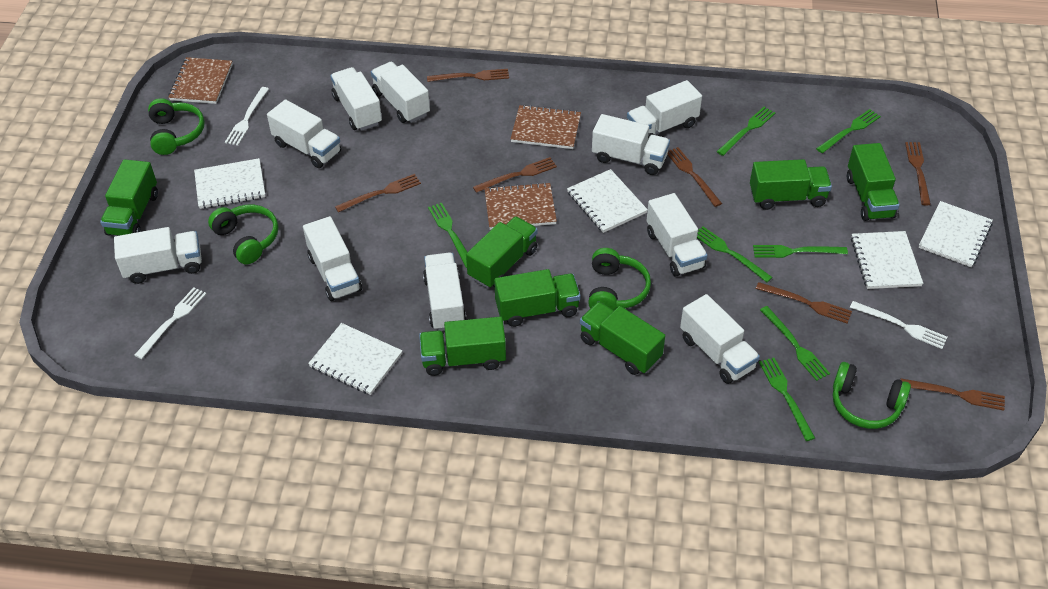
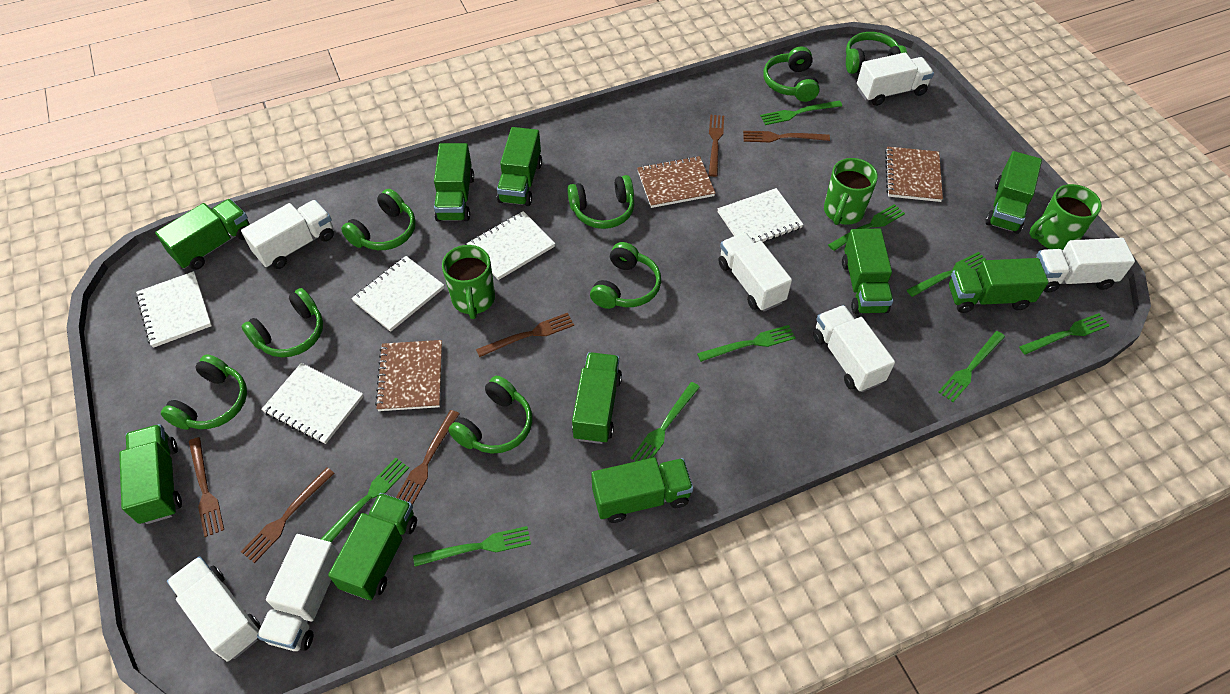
brown fork: [335,174,421,212] [427,69,509,82] [473,157,557,193] [667,147,722,207] [756,282,852,323] [900,378,1005,411] [905,142,931,205] = 7 -> [189,437,224,537] [241,467,334,563] [396,410,459,505] [476,313,574,357] [709,115,724,177] [743,131,830,142] = 6
green fork: [428,203,467,268] [697,226,773,282] [717,107,775,156] [753,245,848,258] [759,358,815,441] [760,306,830,381] [816,109,881,153] = 7 -> [321,458,409,542] [413,526,531,567] [631,382,700,461] [697,325,796,362] [760,101,842,125] [828,204,905,251] [907,252,986,297] [938,331,1005,402] [1019,313,1110,355] = 9
green headphones: [148,98,205,155] [208,205,278,264] [588,248,651,310] [833,362,911,429] = 4 -> [161,354,247,430] [241,288,323,357] [341,189,416,250] [448,376,532,453] [567,175,634,229] [590,242,661,309] [763,46,820,102] [846,32,907,74] = 8
green mug: none = 0 -> [442,245,495,319] [824,158,878,225] [1029,184,1102,251] = 3
green truck: [100,159,158,236] [419,317,506,376] [466,216,538,288] [494,269,581,327] [580,301,665,375] [750,159,832,210] [847,143,900,221] = 7 -> [119,424,182,524] [155,199,250,270] [328,493,417,600] [434,143,474,222] [497,127,542,206] [572,352,622,444] [591,457,693,523] [842,228,893,314] [949,258,1049,313] [985,151,1042,234] = 10
white fork: [134,287,207,359] [225,87,269,146] [850,301,947,349] = 3 -> none = 0
white truck: [114,227,202,284] [267,99,341,168] [303,216,362,301] [330,67,382,131] [371,62,430,123] [423,253,466,331] [592,114,670,175] [627,80,702,139] [646,193,707,276] [680,294,760,384] = 10 -> [167,556,261,662] [241,200,334,269] [257,534,339,651] [718,232,792,312] [813,305,895,392] [857,53,934,106] [1036,238,1135,293] = 7

